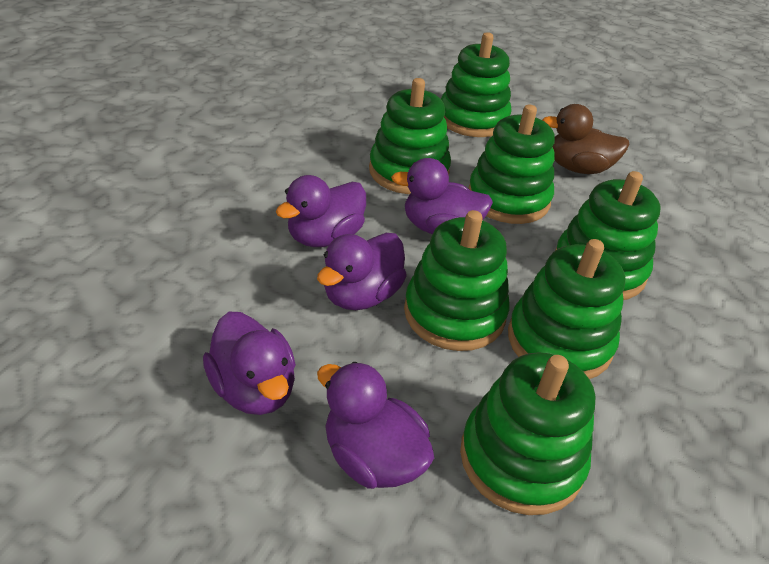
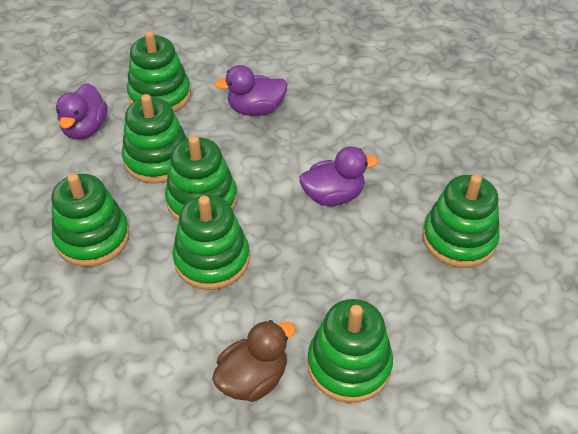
purple duck: [203,312,296,415] [276,175,366,247] [317,233,407,310] [317,362,434,489] [391,158,493,234] = 5 -> [56,84,107,140] [215,65,288,116] [299,146,378,206] = 3

